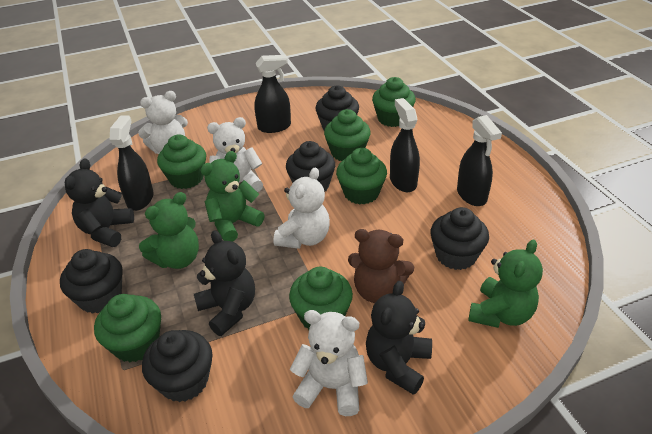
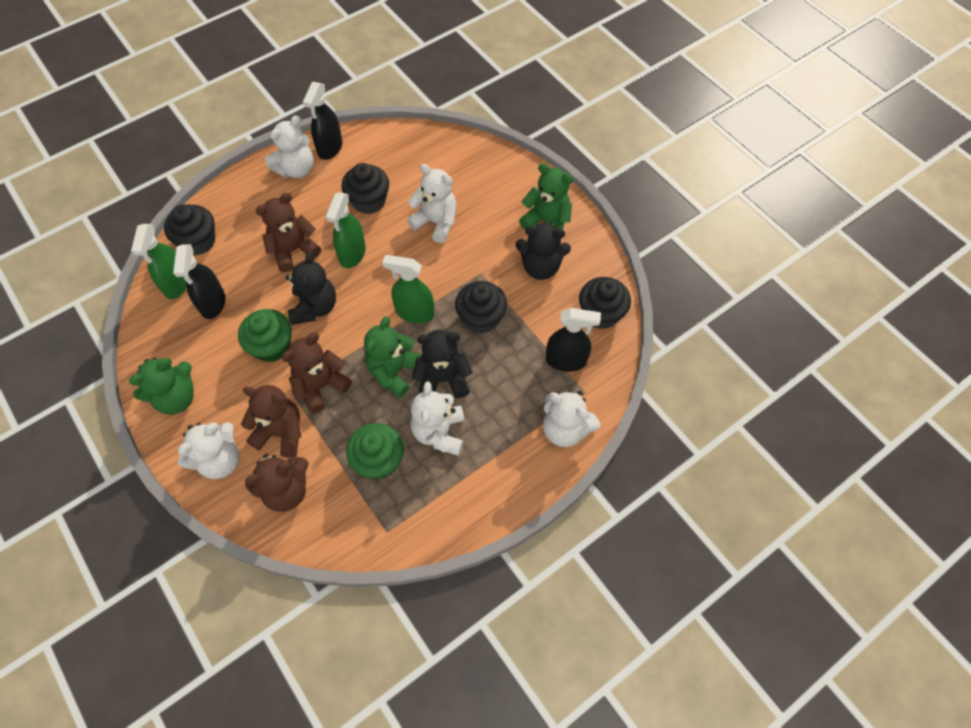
black cupcake: [60,249,123,314] [142,330,213,402] [286,141,335,192] [315,85,359,130] [430,207,489,270] = 5 -> [164,204,216,255] [341,163,389,214] [455,281,507,334] [579,277,631,329] = 4
black spray bottle: [110,116,154,211] [255,55,291,133] [390,98,420,192] [457,115,502,206] = 4 -> [173,244,225,319] [303,82,342,160] [546,308,601,372] = 3
brown teddy bear: [348,229,414,303] = 1 -> [241,385,301,458] [245,453,309,512] [255,193,321,272] [282,333,352,413] = 4
green cupcake: [94,294,161,362] [157,134,206,189] [289,267,353,330] [324,109,371,161] [336,148,387,204] [372,77,416,127] = 6 -> [238,309,292,362] [346,423,404,479] = 2
green spray bottle: none = 0 -> [131,224,186,299] [325,192,366,268] [382,255,434,323] = 3
white teddy bear: [138,91,188,154] [207,117,263,192] [274,168,330,249] [290,310,368,416] = 4 -> [177,422,240,479] [265,115,314,178] [407,164,457,243] [410,382,464,456] [543,390,600,447] = 5

